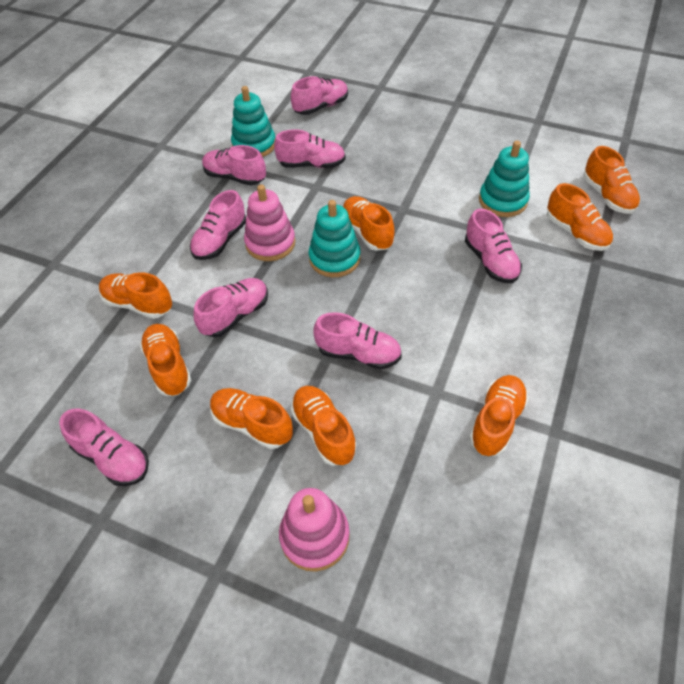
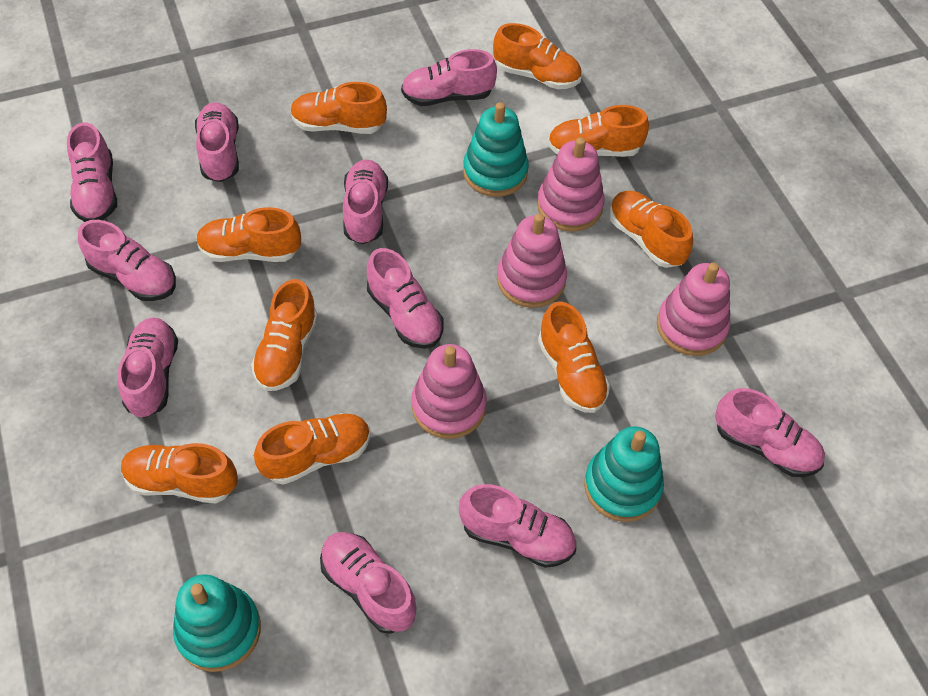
orange shoe: [99,272,172,319] [139,324,191,396] [210,388,293,449] [290,386,356,466] [343,196,394,251] [469,375,529,456] [547,183,613,251] [583,146,640,214] = 8 -> [121,443,238,504] [196,207,301,262] [251,279,318,391] [254,413,370,485] [290,82,387,134] [493,23,582,89] [538,301,610,413] [548,105,649,157] [609,191,693,268] = 9
pink shoe: [59,409,149,486] [190,190,246,260] [194,278,268,337] [202,145,266,185] [274,129,346,168] [291,76,348,115] [314,312,402,370] [465,209,522,283] = 8 -> [67,122,117,222] [78,220,176,301] [118,317,178,418] [195,102,239,182] [320,532,417,634] [343,159,388,244] [367,248,443,349] [401,49,497,106] [459,484,576,568] [715,388,825,477] = 10
pink stacking toy: [244,184,296,261] [279,488,350,572] = 2 -> [411,344,487,439] [497,214,567,308] [537,137,605,232] [657,263,731,356] = 4

